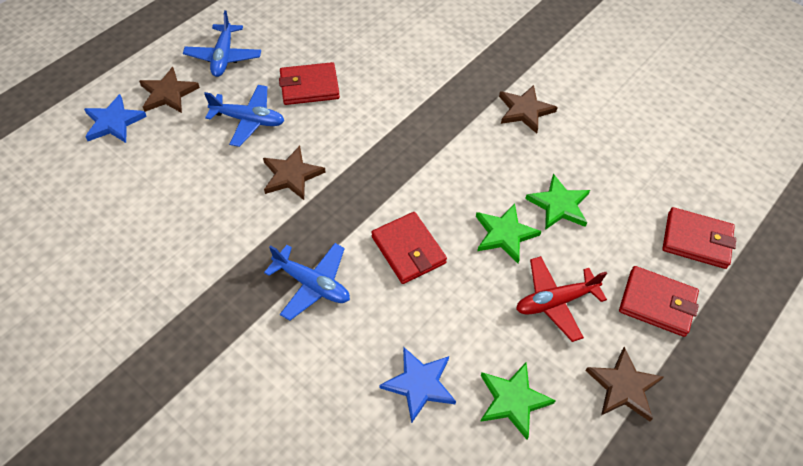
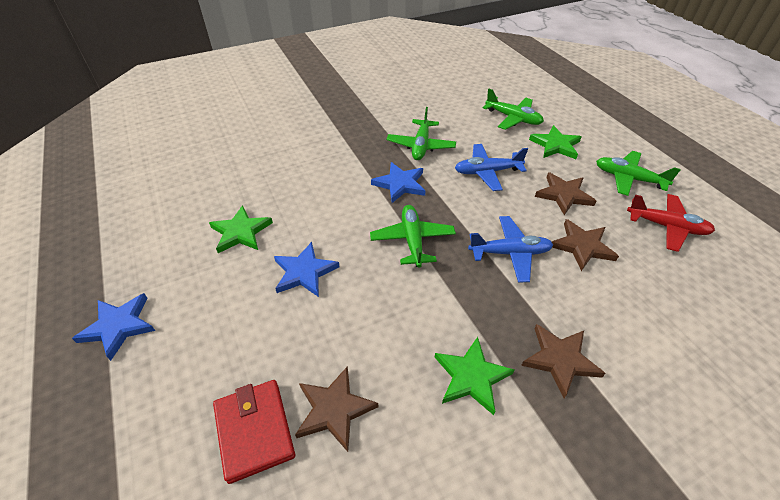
blue plane: [183,10,261,77] [204,85,284,147] [264,243,350,321] = 3 -> [455,144,528,191] [468,216,553,283] = 2
blue star: [84,94,147,143] [380,347,456,423] = 2 -> [72,293,155,361] [274,242,340,297] [371,162,425,203] = 3
green plane: none = 0 -> [370,205,456,267] [387,107,456,160] [483,89,544,130] [596,151,681,196] = 4
red wallet: [279,62,340,105] [371,212,447,284] [619,266,699,337] [662,207,736,269] = 4 -> [213,380,295,484] = 1

